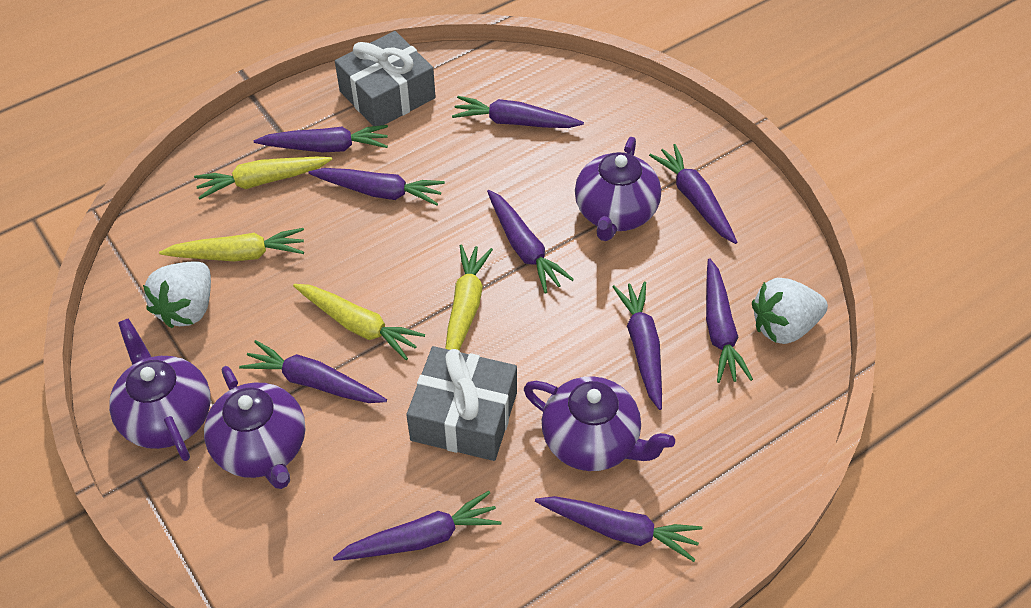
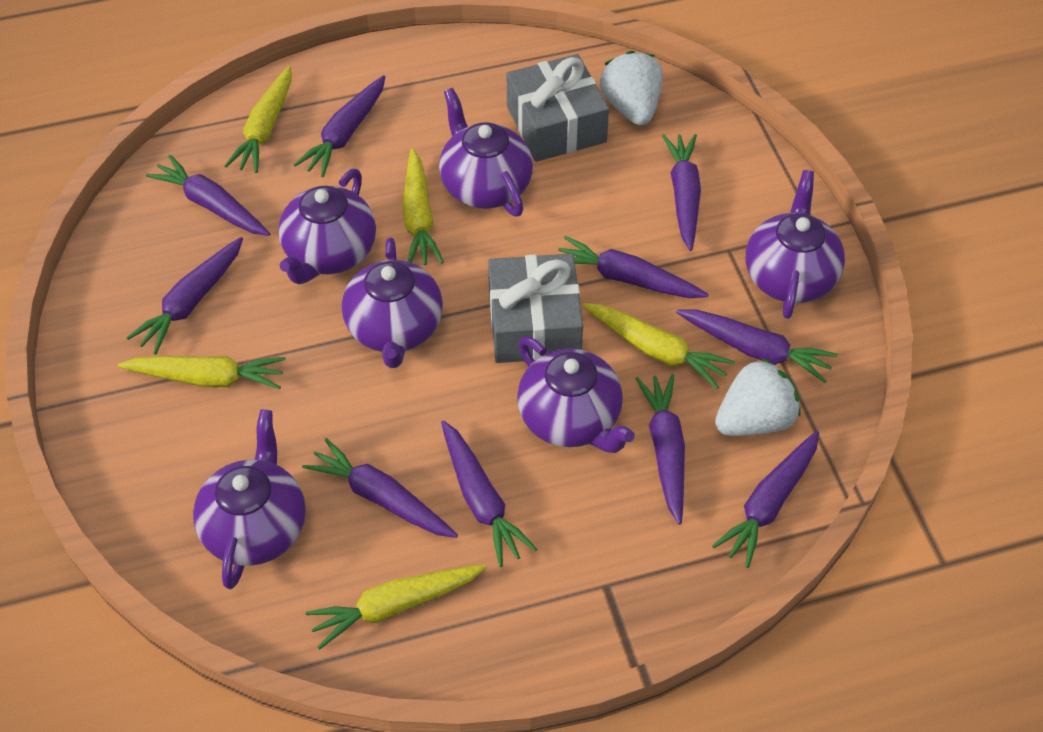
purple teapot: [109,318,211,461] [204,366,305,489] [524,376,675,471] [575,137,661,241] = 4 -> [193,410,306,589] [278,169,376,284] [342,238,443,368] [439,88,533,216] [517,336,635,453] [746,170,845,319] = 6
yellow carrot: [159,228,304,261] [194,157,332,199] [293,284,425,360] [445,244,493,350] = 4 -> [118,356,286,389] [224,66,292,173] [305,564,487,649] [402,148,444,265] [582,303,735,389] = 5

